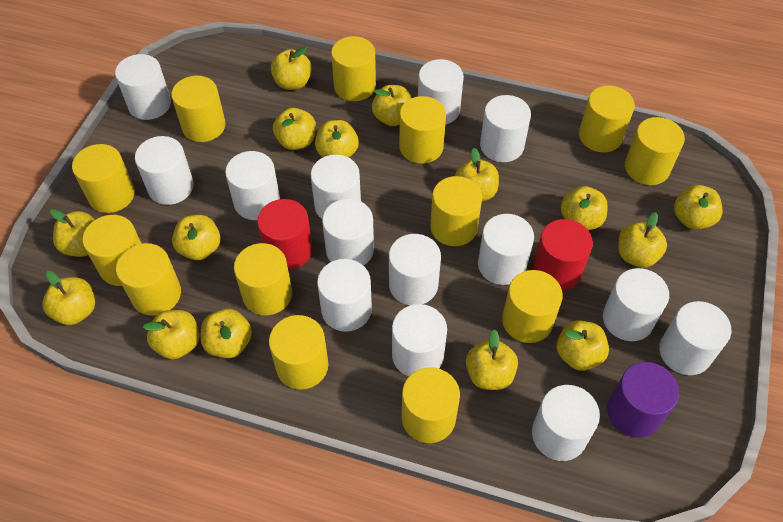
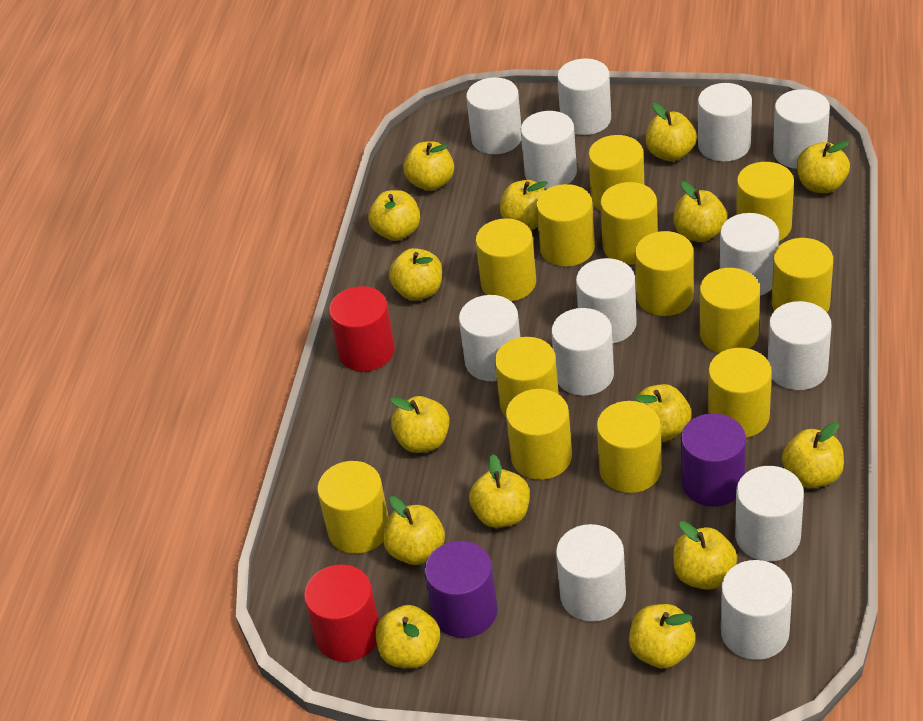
purple cylinder: [607,362,679,438] = 1 -> [424,541,498,638] [681,413,746,507] = 2
white cylinder: [115,54,171,120] [135,136,194,205] [225,151,280,220] [311,155,361,219] [317,259,372,332] [322,199,374,266] [389,234,441,305] [392,304,447,376] [418,59,464,125] [478,214,534,285] [480,95,531,162] [532,385,600,461] [603,268,669,341] [659,301,731,375] = 14 -> [459,295,520,381] [466,77,521,154] [521,111,577,189] [551,308,614,396] [556,524,626,622] [557,58,611,135] [576,258,637,343] [698,83,752,162] [720,213,779,296] [721,560,792,660] [735,466,804,562] [768,301,832,390] [773,89,830,169] = 13

